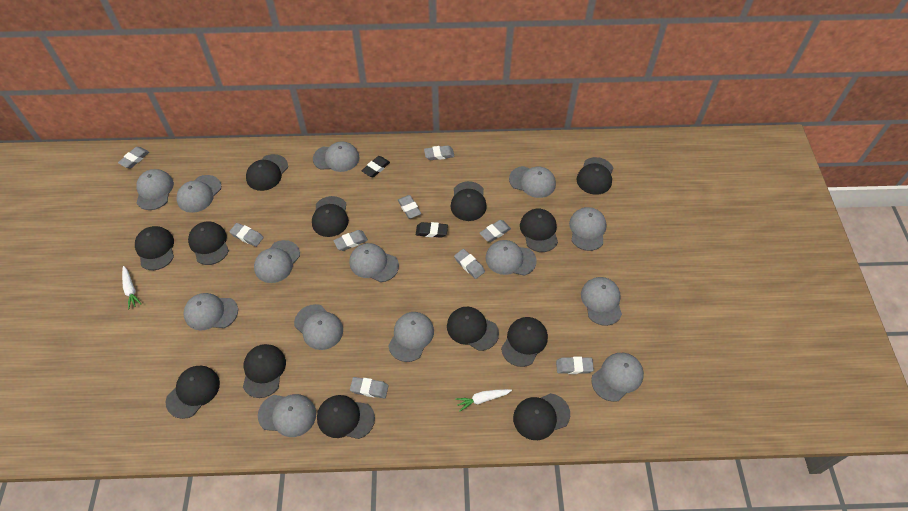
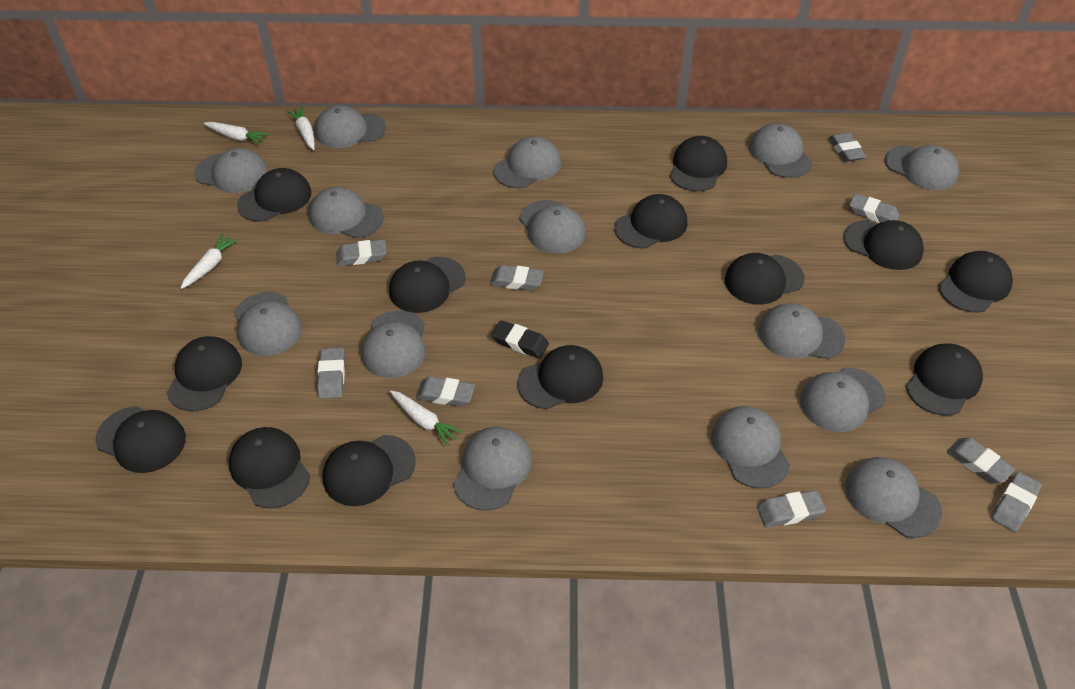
black eraser: [362,156,390,177] [416,222,448,238] = 2 -> [491,320,549,358] = 1
white carrot: [122,266,141,309] [455,389,512,412] = 2 -> [181,234,238,289] [204,122,269,145] [286,107,315,150] [390,390,463,446] = 4

